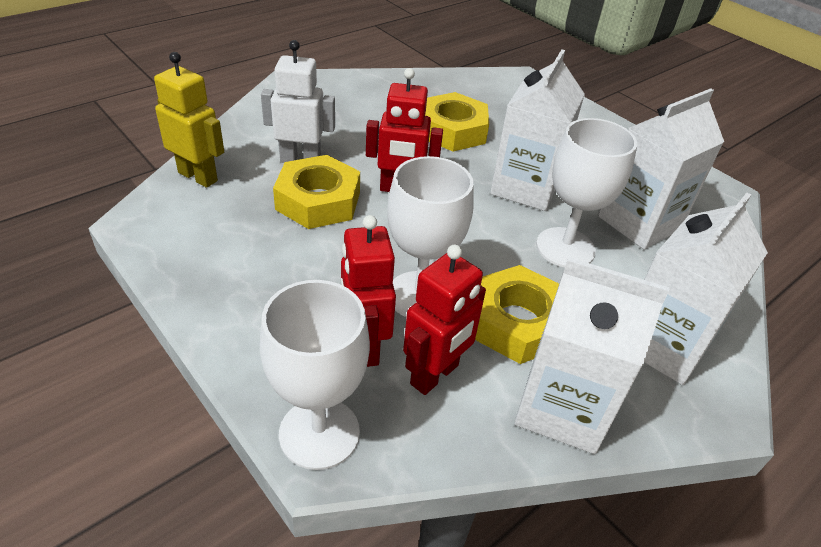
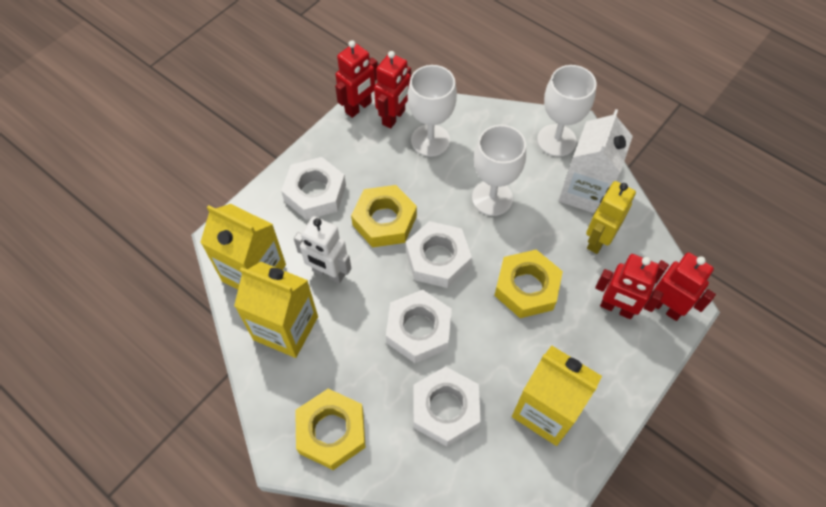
red robot: [341,215,396,367] [366,68,443,192] [403,245,486,395] = 3 -> [335,40,378,118] [374,51,411,129] [595,254,663,319] [652,252,716,321] = 4
white carton: [490,49,585,211] [514,257,670,454] [598,88,724,250] [644,193,768,385] = 4 -> [559,109,633,213] = 1
white nut: none = 0 -> [281,157,346,220] [386,290,452,363] [406,221,472,288] [413,366,481,447] = 4
yellow carton: none = 0 -> [200,204,286,290] [234,262,318,358] [512,345,602,446] = 3

